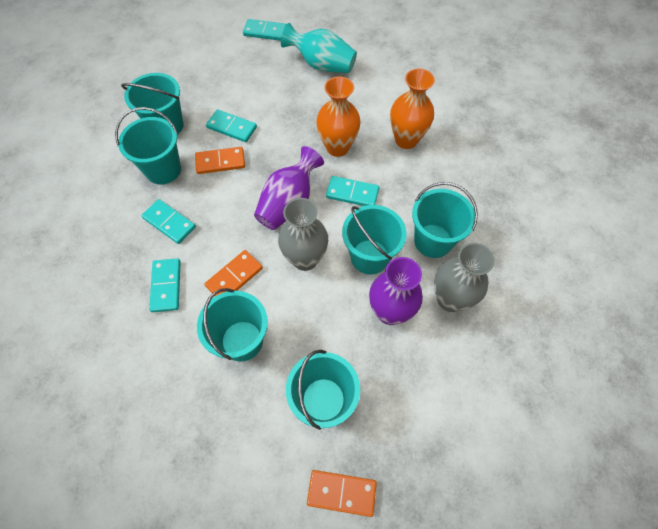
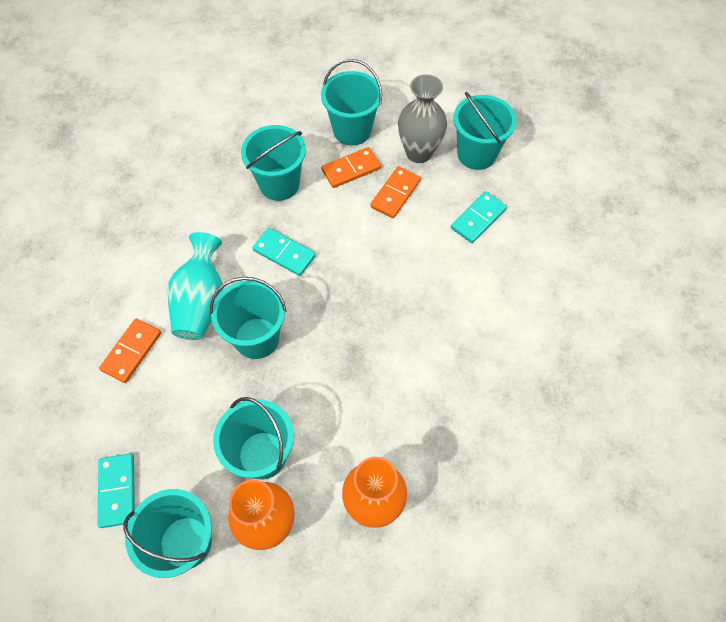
grey vase: [278,198,328,271] [434,243,495,312] = 2 -> [398,75,447,163] = 1
purple vase: [254,146,324,230] [369,257,423,325] = 2 -> none = 0
turquoise domino: [141,199,196,244] [149,258,181,312] [206,109,257,142] [243,19,287,41] [326,176,379,206] = 5 -> [98,454,135,528] [252,228,316,276] [451,191,507,243] = 3

